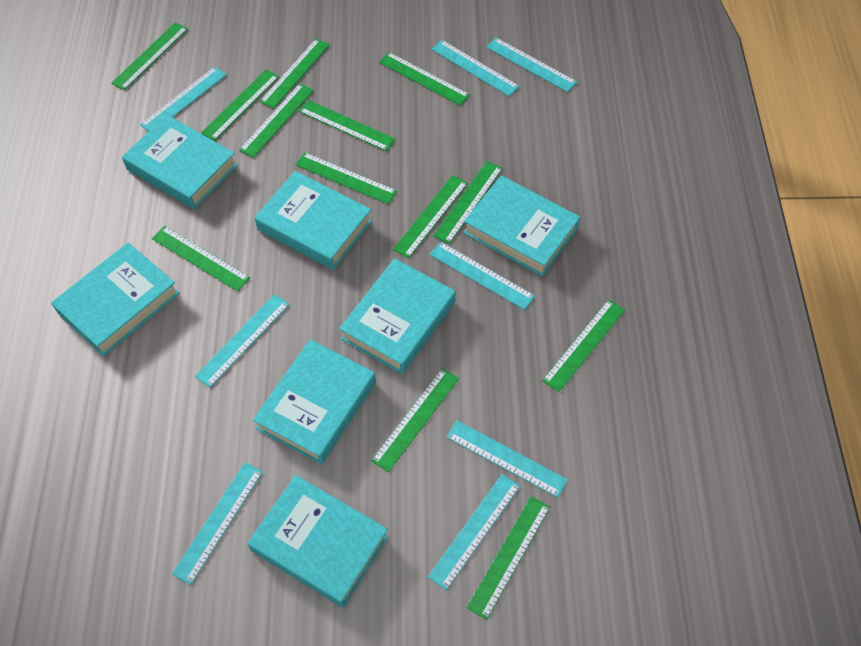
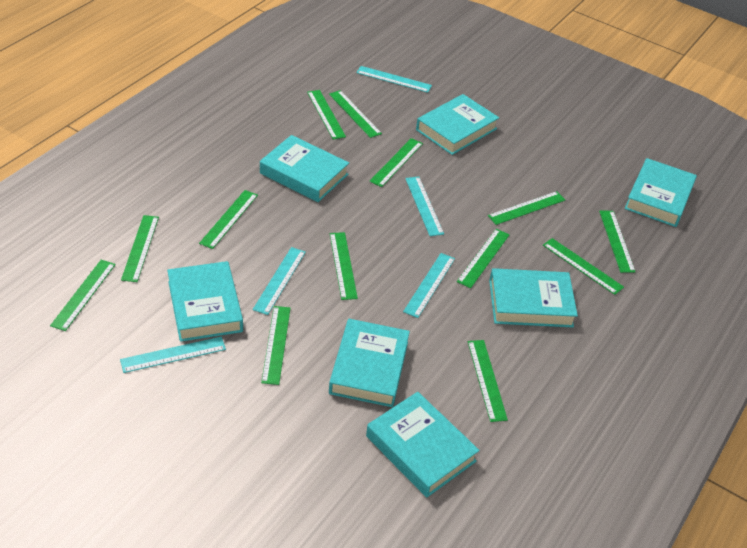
turquoise ruler: [140,67,227,131] [172,462,263,585] [195,294,289,388] [428,474,520,590] [430,242,535,310] [431,40,520,96] [446,420,568,498] [486,38,577,92] = 8 -> [120,337,226,373] [253,247,306,315] [356,66,432,93] [403,253,455,318] [405,176,444,236] = 5

